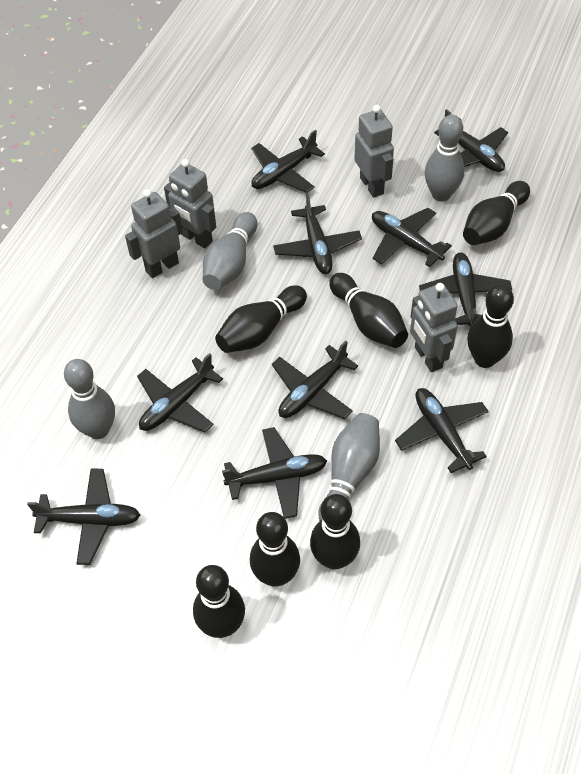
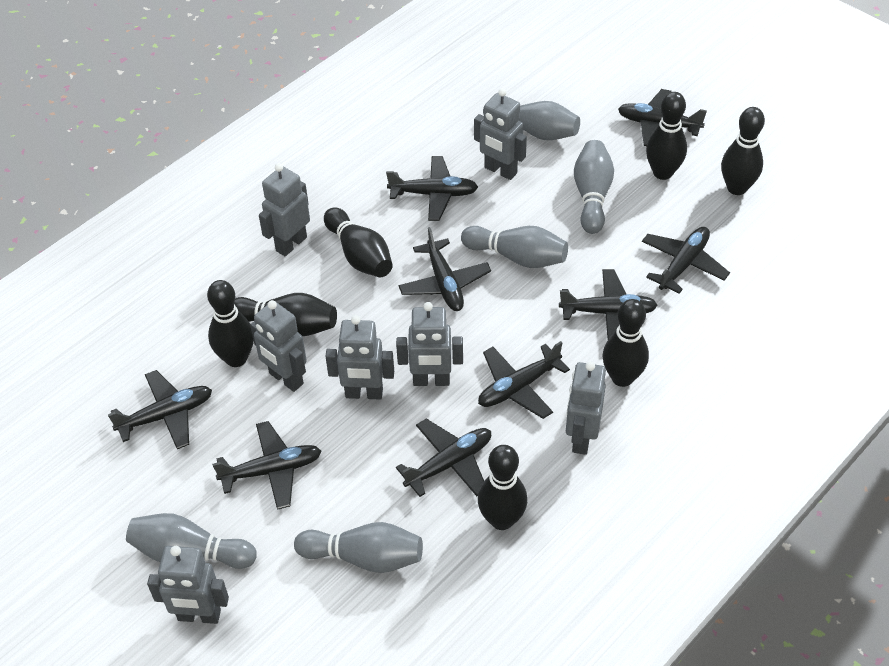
black plane: [27,469,140,565] [137,353,223,432] [222,427,327,519] [251,130,325,193] [272,341,358,419] [273,193,362,274] [372,208,452,267] [395,388,489,473] [419,253,512,327] [434,109,508,172] = 10 -> [108,370,212,449] [212,421,321,510] [386,156,478,221] [396,419,491,497] [398,227,491,311] [478,341,570,419] [559,269,657,340] [618,89,707,146] [642,227,730,294] = 9
grey bowling pin: [64,359,115,439] [203,212,257,290] [318,413,380,521] [425,115,465,202] = 4 -> [126,513,257,569] [294,522,423,573] [461,226,568,268] [483,101,580,140] [574,140,614,234] = 5
grey robot: [125,189,183,278] [164,159,216,248] [354,105,394,197] [410,283,458,372] = 4 -> [147,546,229,624] [250,300,307,392] [259,163,310,256] [325,315,394,400] [396,302,463,386] [474,88,527,180] [566,361,606,455] = 7

